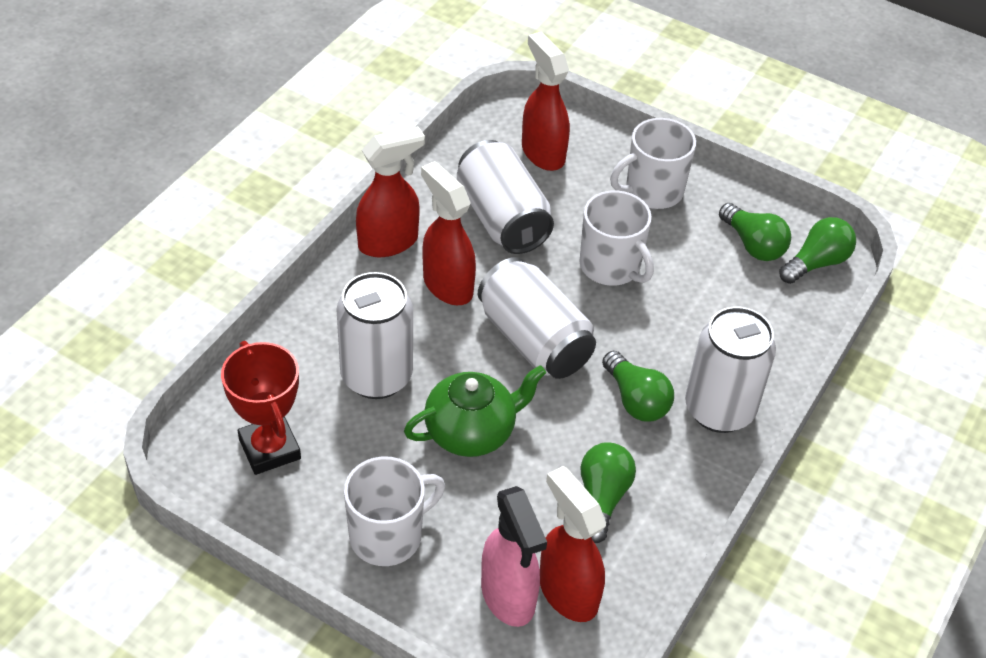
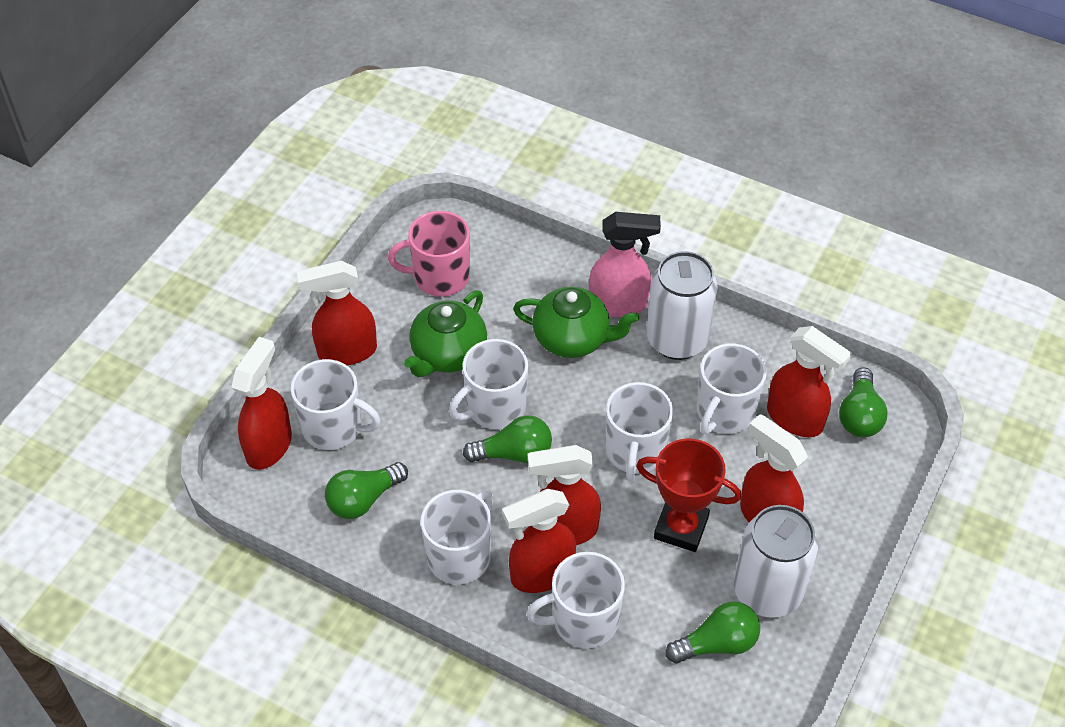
green teapot: [404,365,546,457] = 1 -> [404,290,487,377] [513,287,639,358] = 2
pink mug: none = 0 -> [388,211,470,297] = 1
red spray bottle: [356,126,425,257] [421,161,476,305] [522,32,570,171] [540,466,606,622] = 4 -> [231,337,292,470] [297,261,377,365] [502,489,576,593] [528,445,601,545] [740,414,808,522] [767,326,852,437] = 6
white can: [336,272,413,399] [457,140,554,254] [478,257,596,379] [685,307,776,433] = 4 -> [647,251,717,360] [734,505,818,618] = 2
white mug: [344,456,445,566] [579,190,654,286] [610,118,696,209] = 3 -> [290,359,381,450] [420,490,494,584] [449,339,528,429] [526,552,625,648] [606,382,673,481] [697,343,767,435] = 6

